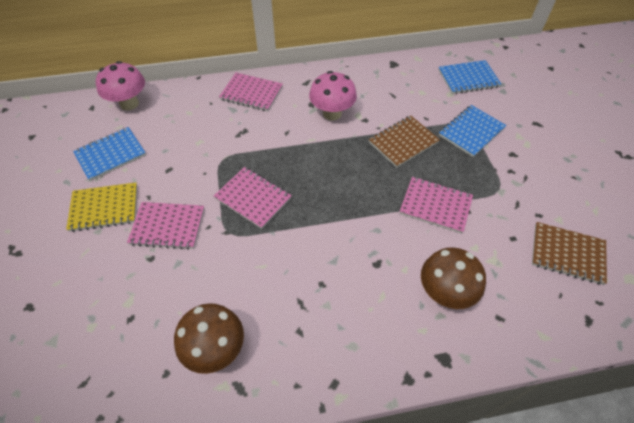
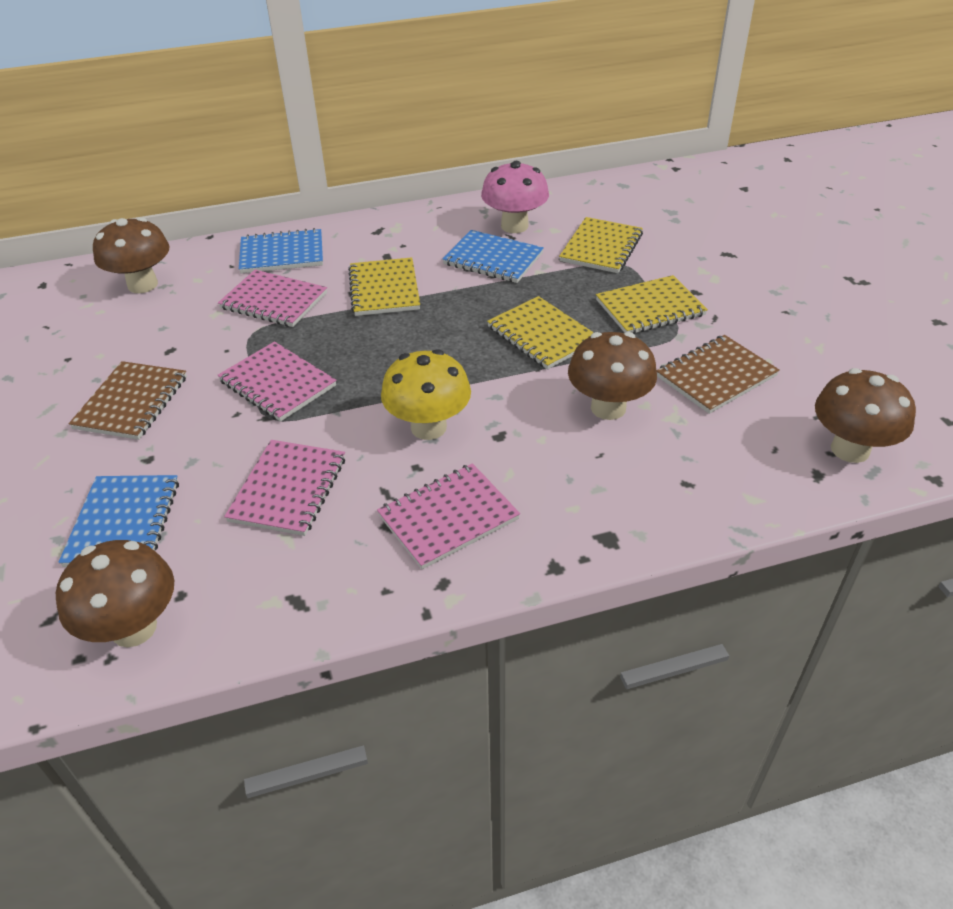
brown mushroom: [174,303,244,374] [421,248,486,309] = 2 -> [56,540,174,647] [93,217,169,293] [568,332,657,420] [815,368,916,463] = 4
pink mushroom: [96,61,145,110] [309,71,357,121] = 2 -> [481,161,549,233] = 1
yellow mushroom: none = 0 -> [381,349,471,440] = 1
yellow notebook: [66,182,137,232] = 1 -> [348,257,420,316] [487,296,594,370] [559,217,643,273] [596,275,708,334] = 4

